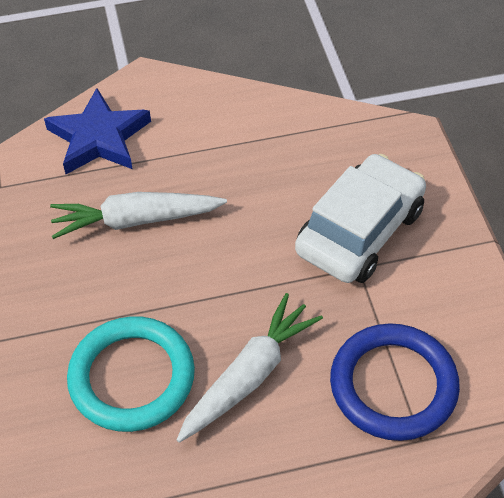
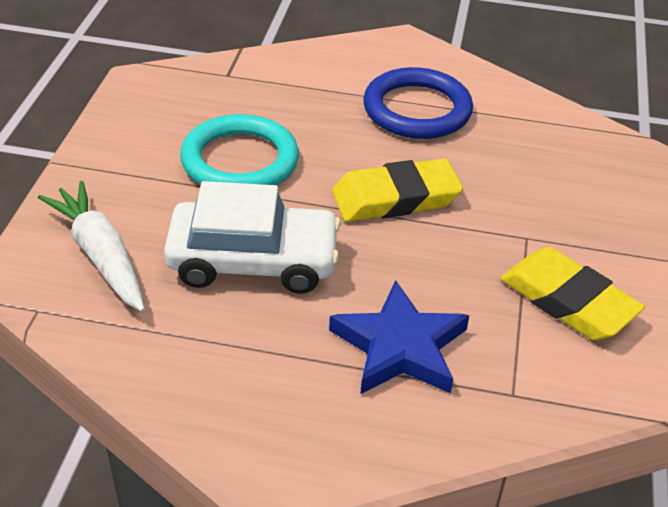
white carrot: [50,192,227,239] [177,293,323,443] = 2 -> [38,181,145,312] = 1
yellow eraser: none = 0 -> [332,158,463,222] [500,247,645,340] = 2

